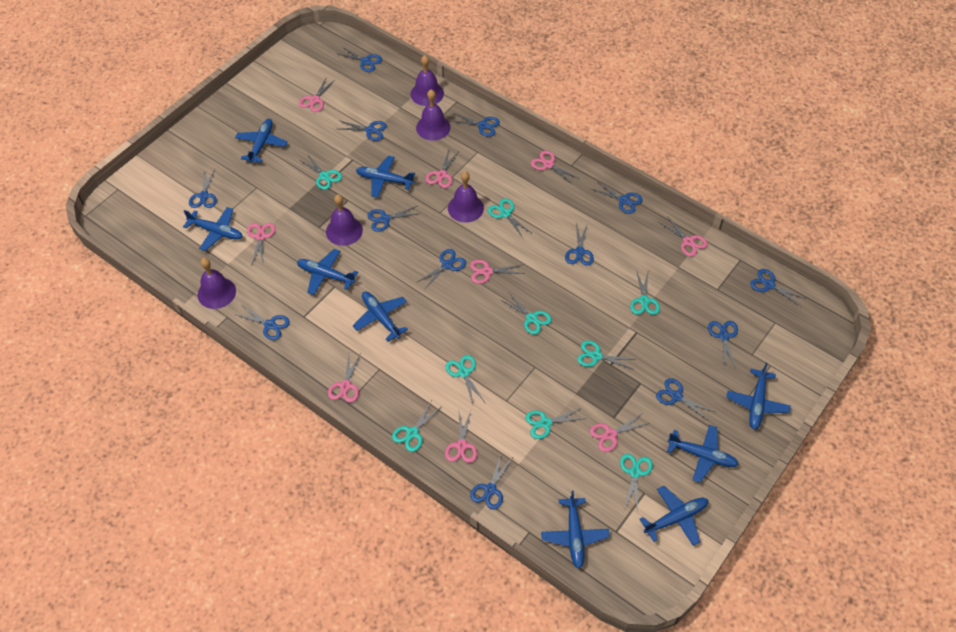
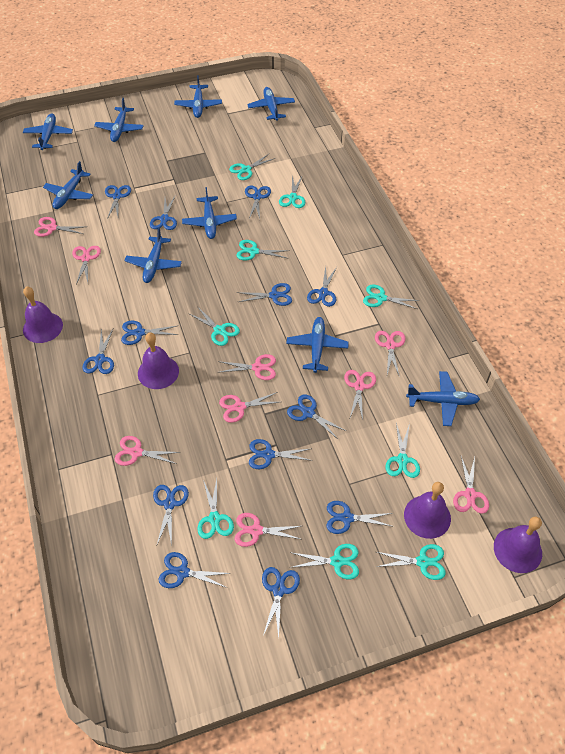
purple bell: [198,258,236,309] [326,194,363,246] [410,55,444,106] [416,90,450,141] [448,171,484,223] = 5 -> [23,286,63,343] [138,332,179,389] [404,482,451,539] [494,517,542,573] = 4

